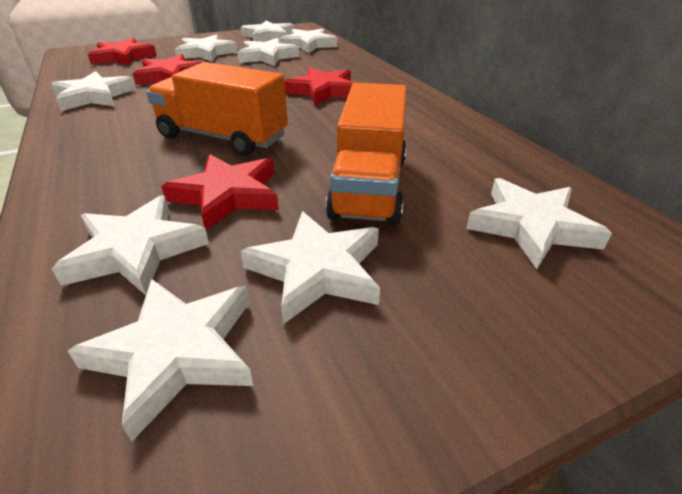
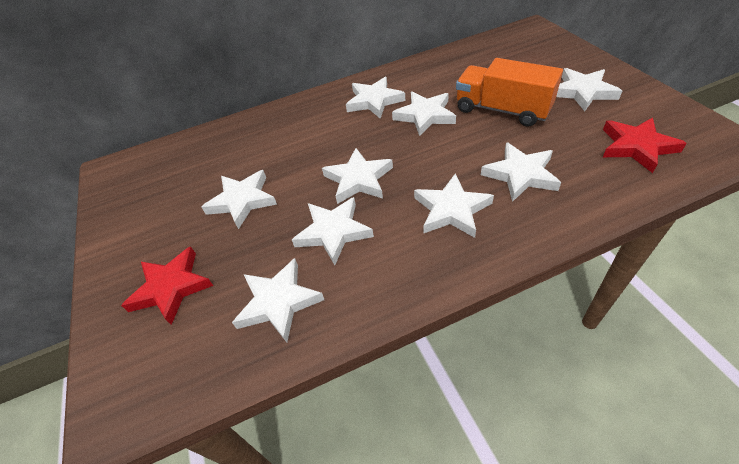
orange truck: [146,62,288,156] [326,83,407,225] = 2 -> [456,58,563,126] = 1
red star: [88,38,157,66] [133,54,202,85] [161,154,279,230] [285,67,355,105] = 4 -> [121,246,213,325] [603,117,687,173] = 2

